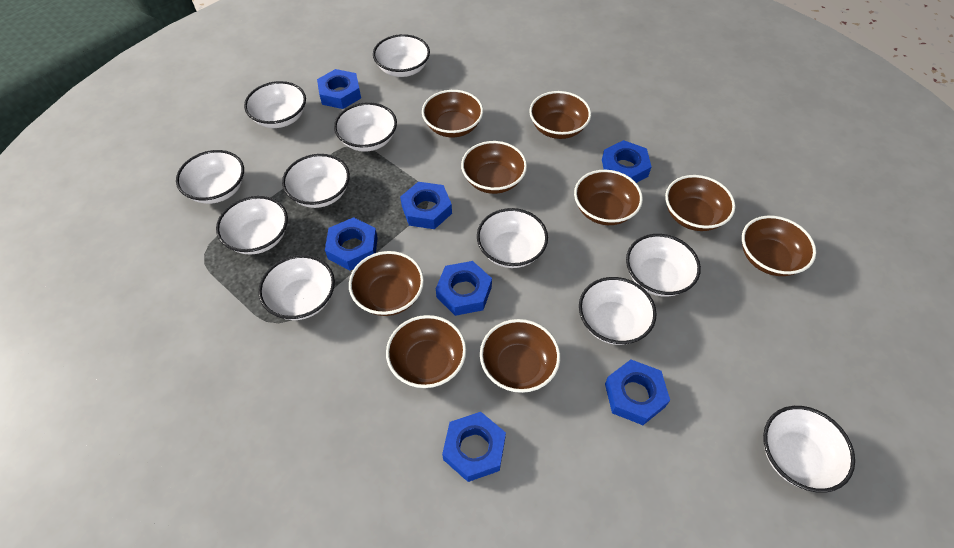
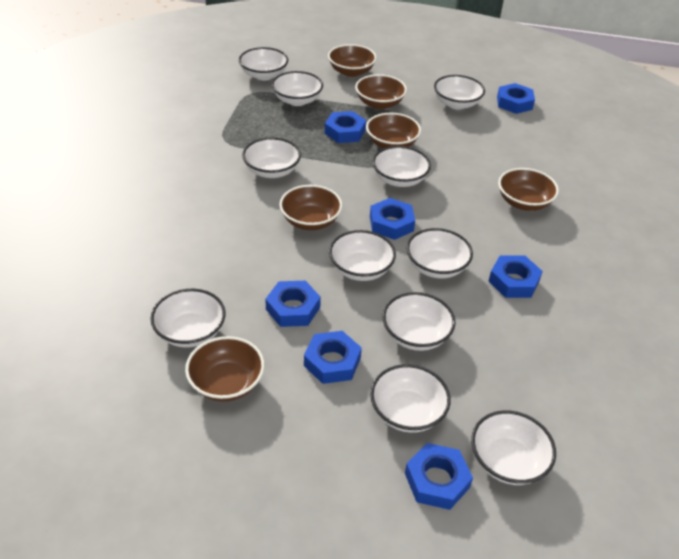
brown bowl: [349,251,424,316] [386,315,466,388] [422,90,483,137] [461,141,527,194] [480,319,560,393] [529,91,591,139] [574,170,643,225] [665,175,735,231] [742,216,816,276] = 9 -> [185,336,265,402] [279,185,342,230] [328,44,377,77] [355,74,407,109] [366,113,421,149] [498,168,559,211] = 6

